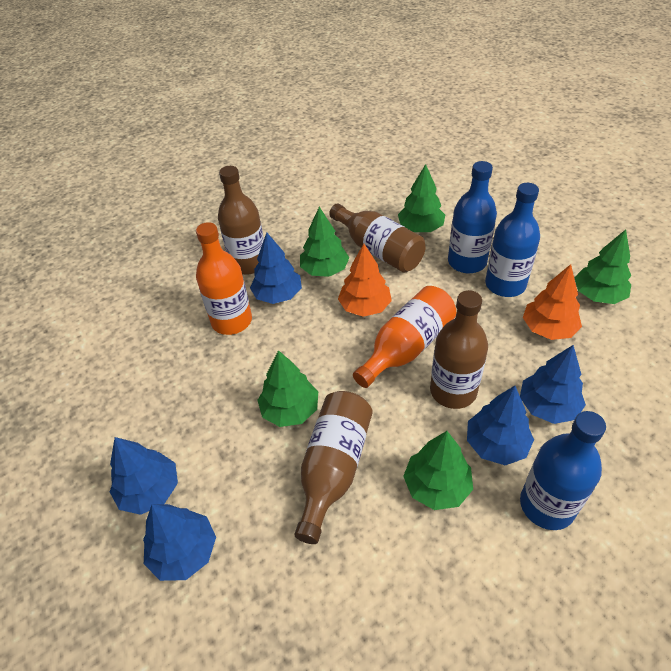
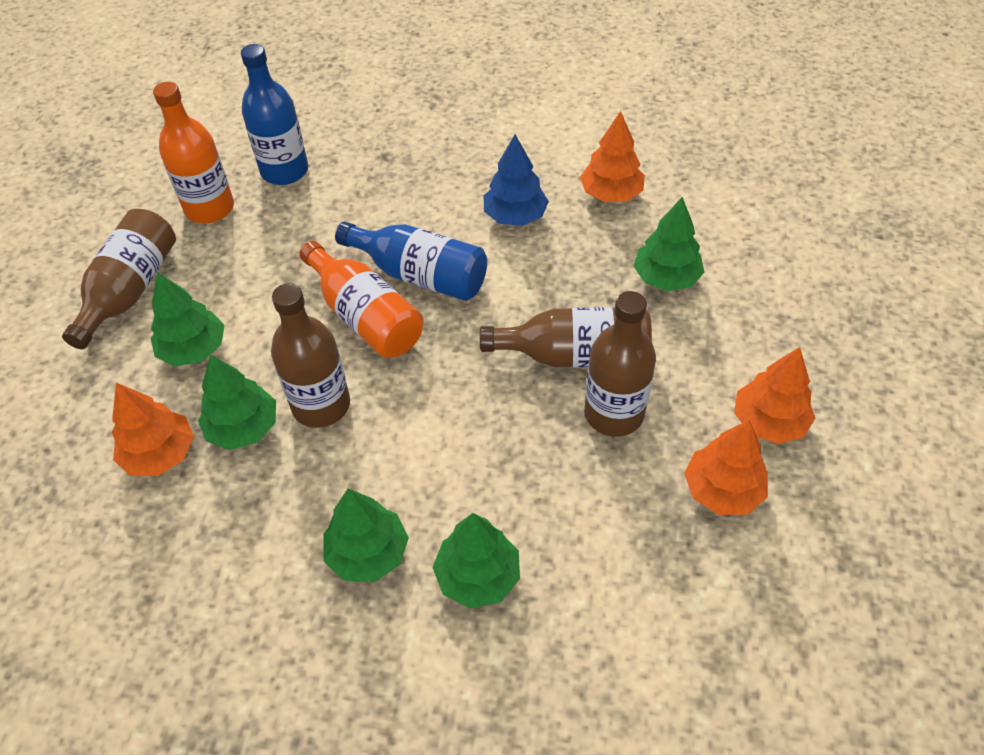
blue bottle: [448,161,497,273] [485,183,540,297] [520,411,606,530] = 3 -> [241,44,308,185] [335,222,487,301] = 2
blue tree: [110,437,178,515] [143,504,216,581] [250,233,302,304] [467,386,534,465] [520,345,586,424] = 5 -> [484,134,549,226] = 1
orange tree: [338,244,392,317] [523,264,582,340] = 2 -> [112,383,194,476] [580,111,645,202] [684,420,768,515] [734,347,815,444] = 4

